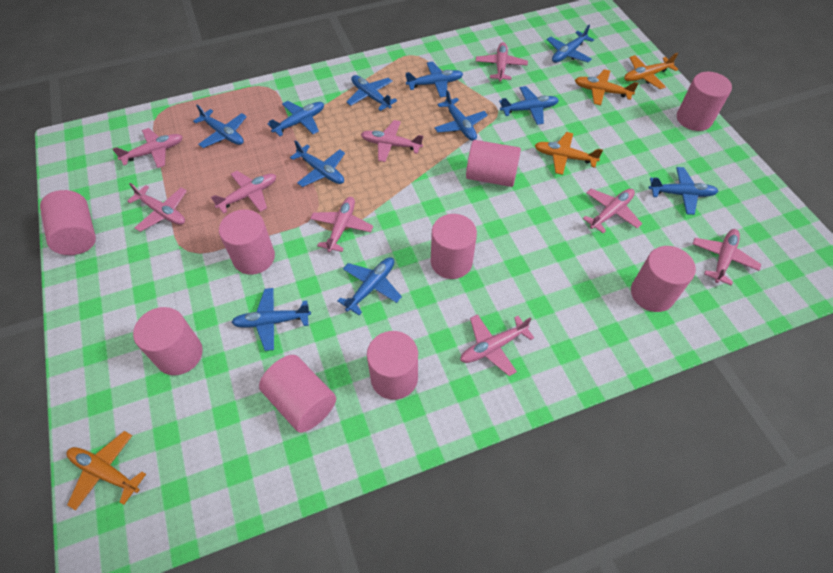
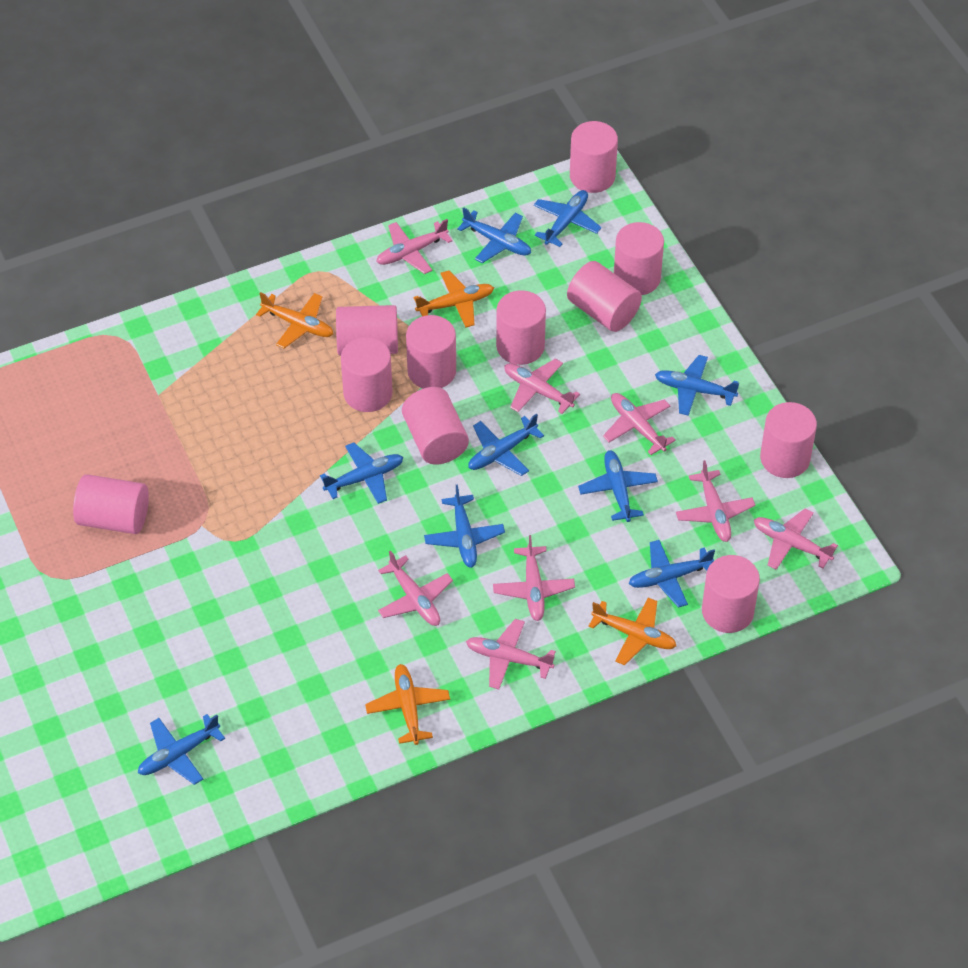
blue plane: [193,105,247,148] [231,288,311,351] [267,101,324,136] [290,140,345,187] [337,257,402,315] [346,75,397,111] [406,62,463,98] [434,90,488,141] [499,86,559,125] [547,25,594,63] [649,167,718,215] = 11 -> [138,714,225,785] [320,442,403,504] [424,485,505,568] [457,207,531,263] [468,414,544,476] [534,190,601,247] [578,450,658,522] [629,540,715,608] [655,355,739,416] = 9
pink cylinder: [40,190,96,255] [133,307,203,375] [219,209,275,275] [259,355,336,433] [367,331,418,400] [431,214,477,279] [466,140,521,187] [631,246,696,312] [677,72,732,131] = 9 -> [73,474,149,534] [336,305,398,356] [341,337,393,412] [402,387,469,465] [406,315,456,389] [496,290,546,365] [567,261,642,332] [570,121,618,193] [614,222,664,295] [702,555,760,633] [760,402,817,478] = 11
pink plane: [112,128,183,168] [127,183,187,232] [211,171,276,214] [310,197,373,252] [361,120,423,162] [460,314,534,376] [475,42,528,82] [583,188,642,233] [693,229,761,286] = 9 -> [376,219,453,274] [378,550,453,626] [466,619,556,689] [493,535,575,621] [504,358,580,414] [603,393,676,455] [676,460,755,542] [754,508,838,570] = 8

